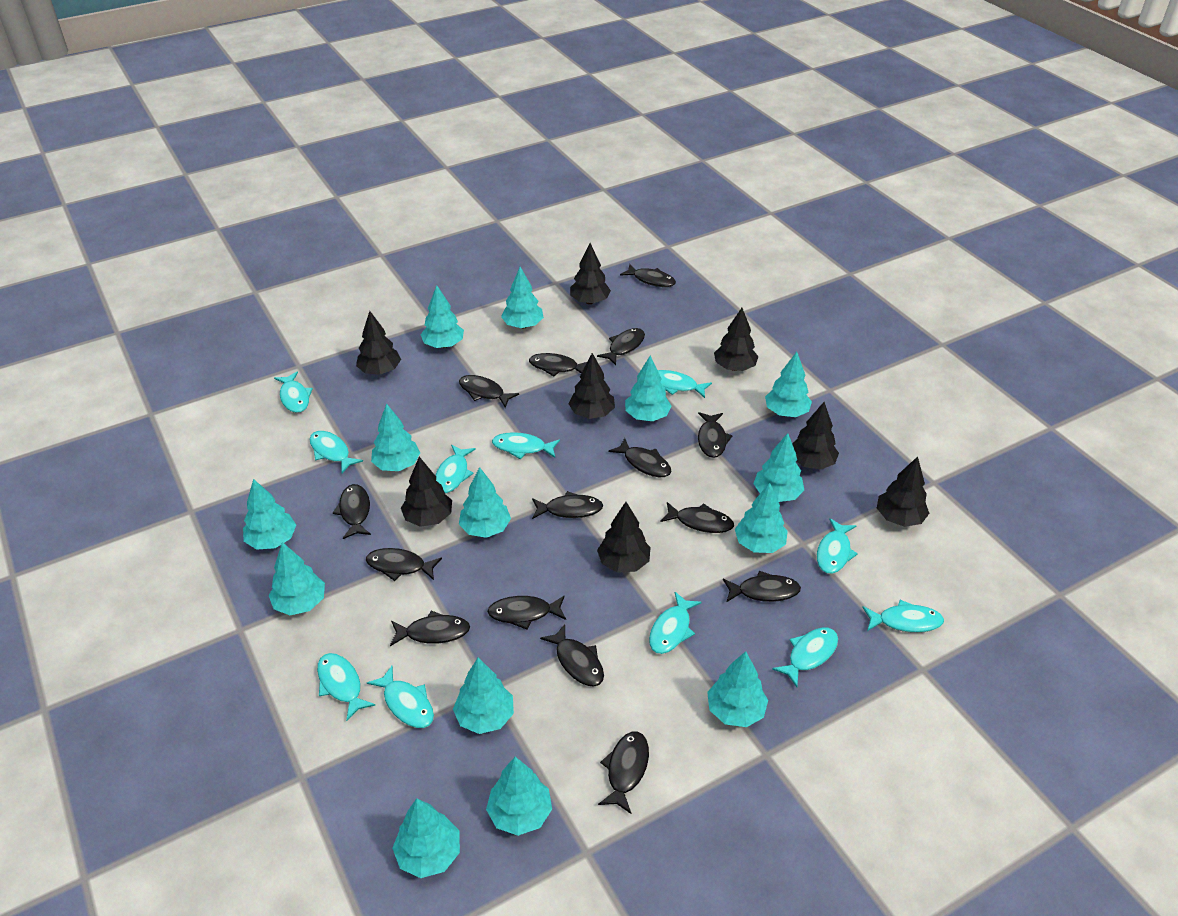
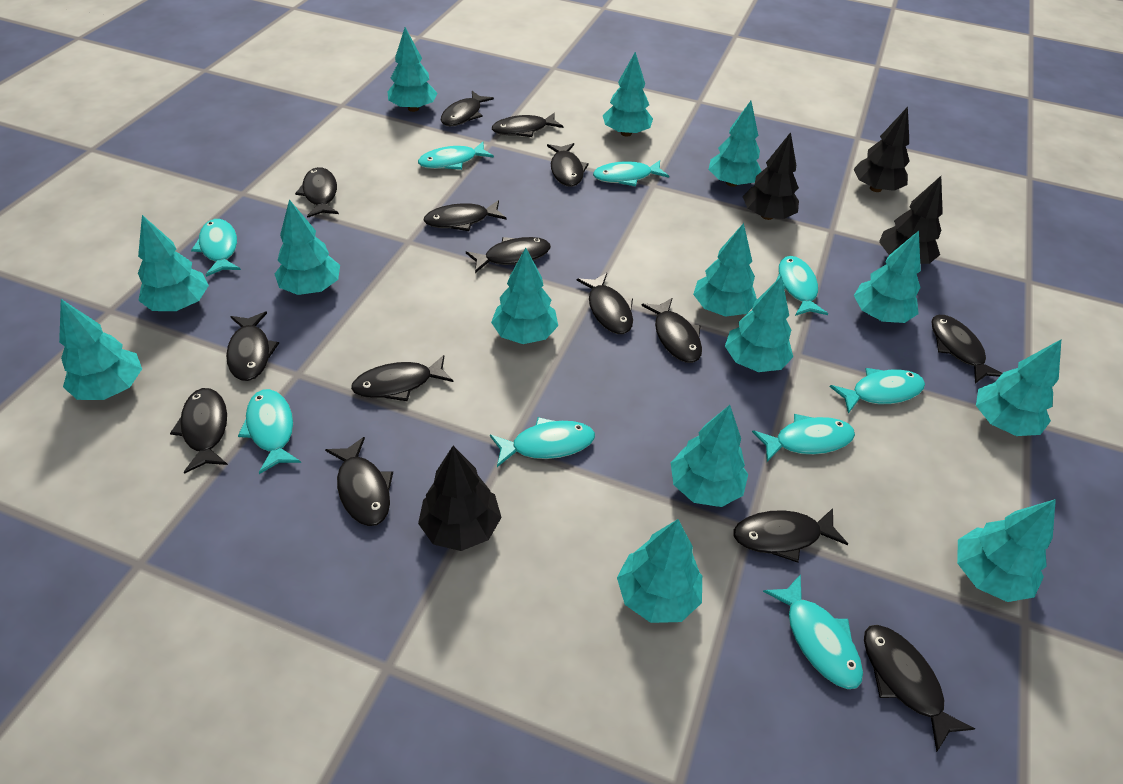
black tree: [356,311,401,375] [401,457,452,527] [569,353,615,419] [570,243,611,304] [597,502,651,573] [714,308,759,371] [792,402,839,470] [877,457,930,527] = 8 -> [418,446,502,551] [743,132,799,220] [853,107,910,192] [879,176,943,264] = 4
turquoise fish: [274,371,313,413] [309,431,363,473] [317,653,375,721] [367,666,434,728] [435,444,476,493] [492,432,560,459] [649,592,702,654] [658,370,712,398] [772,628,838,687] [817,518,858,574] [862,600,944,633] = 11 -> [191,219,241,277] [238,389,301,474] [418,142,494,170] [490,417,595,467] [593,160,669,186] [752,414,855,462] [763,574,863,689] [776,256,828,316] [830,368,925,414] = 9

